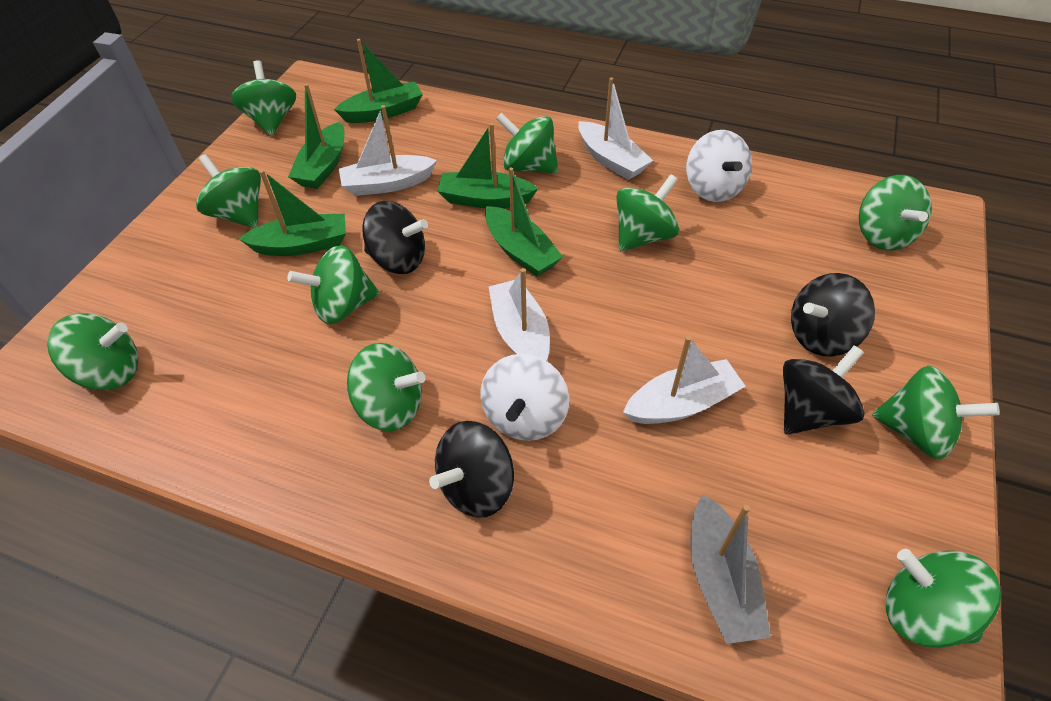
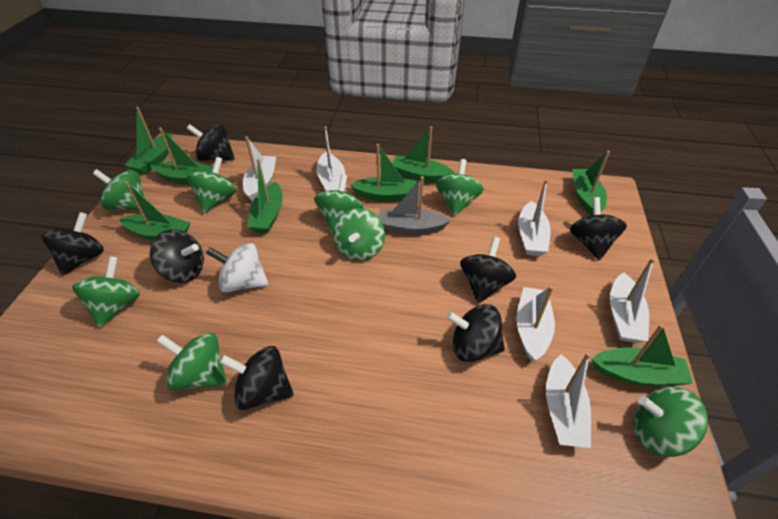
black spinning top: [362,201,428,274] [429,421,514,518] [783,346,865,435] [791,273,875,356] = 4 -> [41,212,104,275] [150,230,204,283] [187,124,235,161] [219,346,294,410] [446,304,505,362] [460,237,516,304] [570,197,627,260] = 7
green boat: [239,170,346,256] [288,83,345,189] [334,39,423,123] [437,123,538,208] [485,167,563,276] = 5 -> [120,181,191,241] [124,107,172,175] [151,127,214,185] [247,159,283,233] [350,144,417,201] [392,126,455,183] [572,151,610,215] [591,324,693,386] = 8
green spinning top: [47,313,138,390] [196,154,261,228] [231,60,296,136] [288,245,379,324] [347,343,425,431] [496,112,559,174] [616,174,679,251] [859,175,932,250] [872,365,1000,459] [886,549,1001,648] = 10 -> [72,256,140,328] [93,169,144,210] [156,333,227,391] [187,157,236,213] [314,175,363,234] [333,208,385,261] [436,159,484,216] [633,387,708,457] = 8
white boat: [339,105,437,196] [489,268,550,361] [578,78,653,180] [623,336,746,424] = 4 -> [243,137,276,202] [317,126,346,191] [516,286,555,361] [518,179,551,256] [546,352,591,448] [610,258,655,343] = 6
white spinning top: [480,354,569,441] [686,130,752,202] = 2 -> [206,243,269,293] = 1

